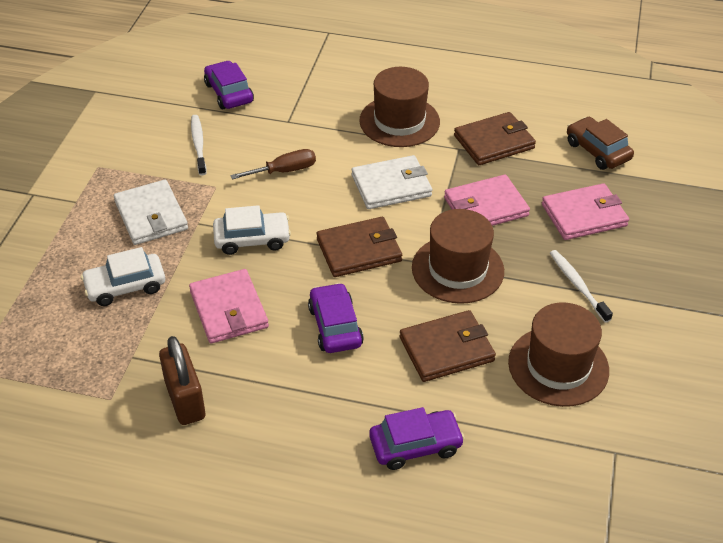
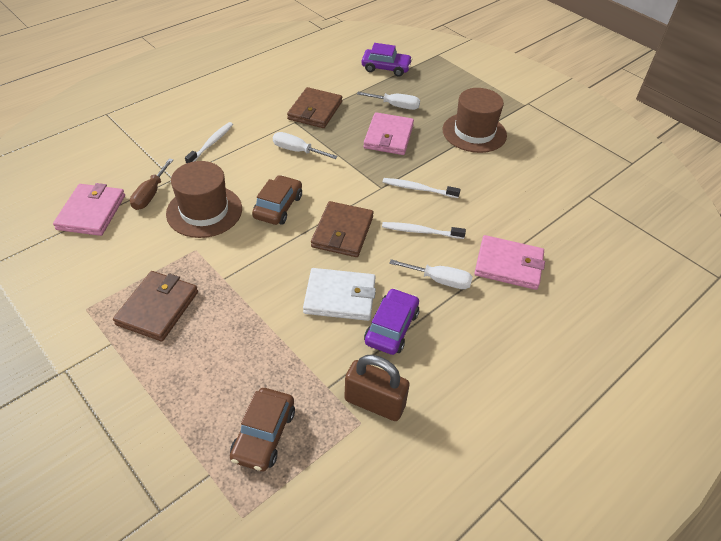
brown car: [567,117,634,170] = 1 -> [230,388,295,471] [252,175,302,225] = 2
brown hat: [359,67,440,147] [412,209,504,304] [508,302,609,407] = 3 -> [166,161,242,238] [443,88,507,153] = 2
purple car: [204,61,254,109] [308,283,364,353] [369,407,465,470] = 3 -> [362,43,412,76] [364,288,419,355] = 2
white car: [81,247,165,306] [213,205,291,255] = 2 -> none = 0
white screwdriver: none = 0 -> [273,132,338,159] [357,92,420,110] [389,259,473,289] = 3
white toothbrush: [191,115,206,175] [550,250,613,323] = 2 -> [185,122,233,163] [382,222,466,239] [383,178,461,198] = 3
white wallet: [114,180,188,245] [352,155,432,209] = 2 -> [303,268,376,321] = 1

